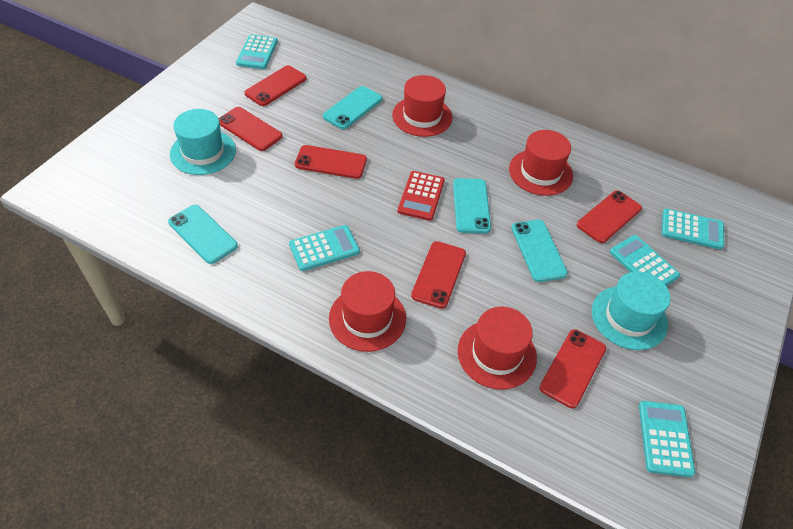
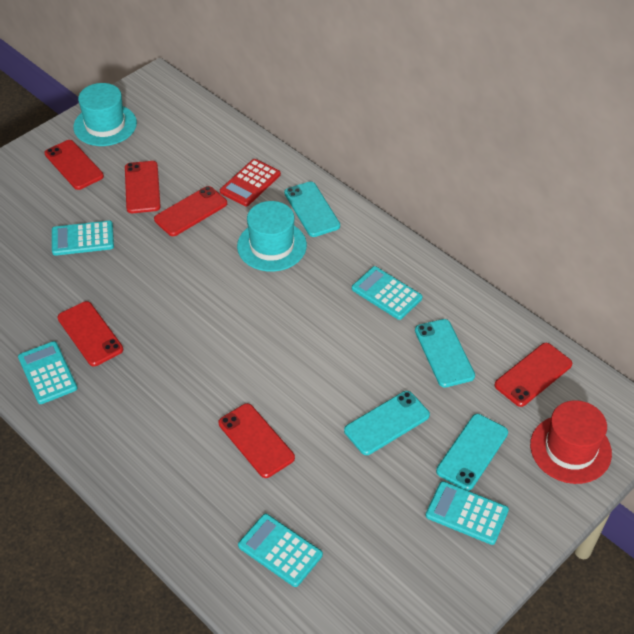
red hat: [329,271,406,352] [392,75,452,137] [458,307,537,390] [509,130,573,196] = 4 -> [530,400,612,484] = 1

